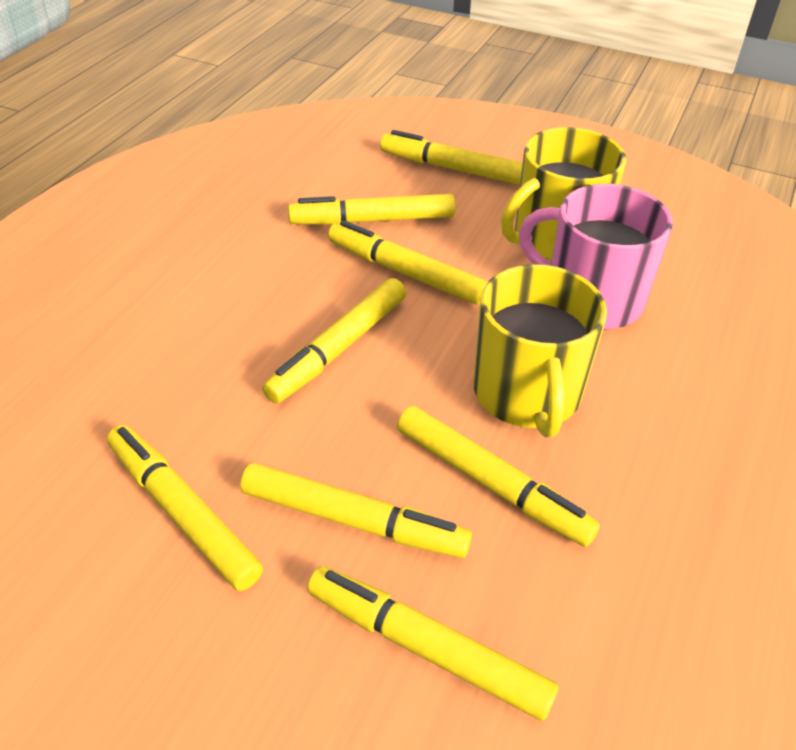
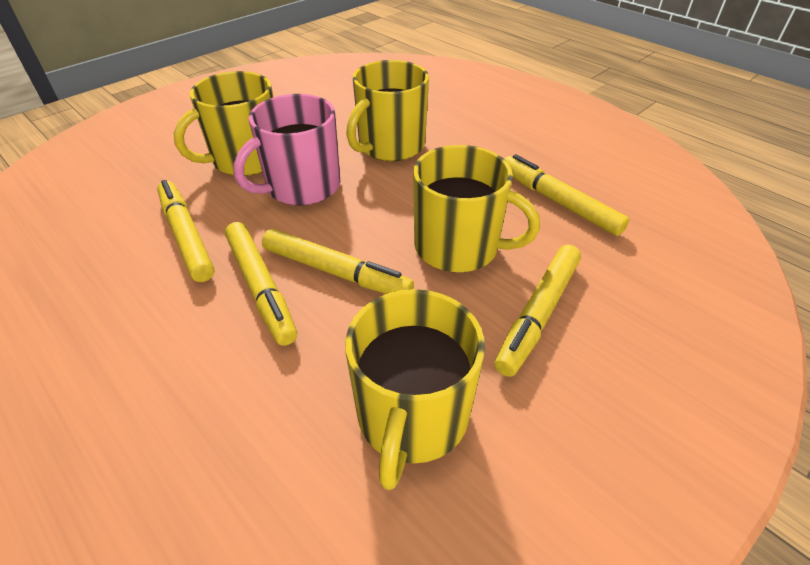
yellow marker: [107,425,263,591] [240,463,472,558] [262,278,406,403] [288,194,455,225] [307,566,558,721] [328,220,488,304] [380,130,523,185] [397,406,600,547] = 8 -> [157,180,214,282] [225,222,297,346] [262,229,414,294] [495,245,581,377] [504,154,629,236] = 5
yellow mug: [474,264,607,437] [501,127,626,260] = 2 -> [174,71,273,176] [345,289,485,490] [346,60,429,161] [413,145,540,272] = 4

